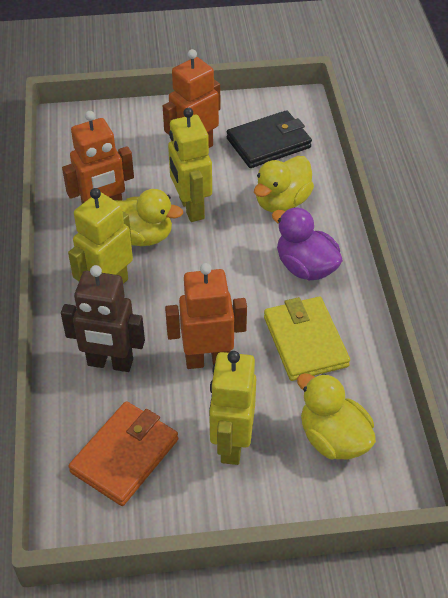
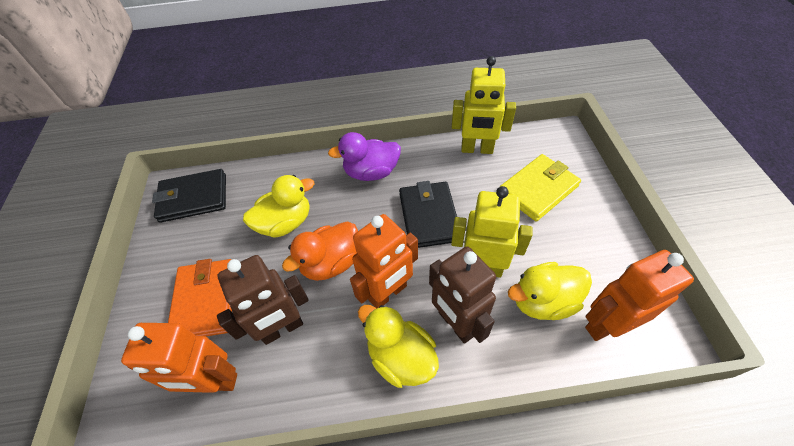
black wallet: [227,110,312,168] = 1 -> [152,169,226,223] [399,181,457,248] = 2
brown robot: [61,265,145,372] = 1 -> [217,255,309,345] [429,247,496,344] = 2
orange duck: none = 0 -> [282,221,358,281] = 1
yellow robot: [68,188,133,284] [168,108,212,222] [209,351,256,465] = 3 -> [451,186,533,278] [452,56,516,154] = 2

